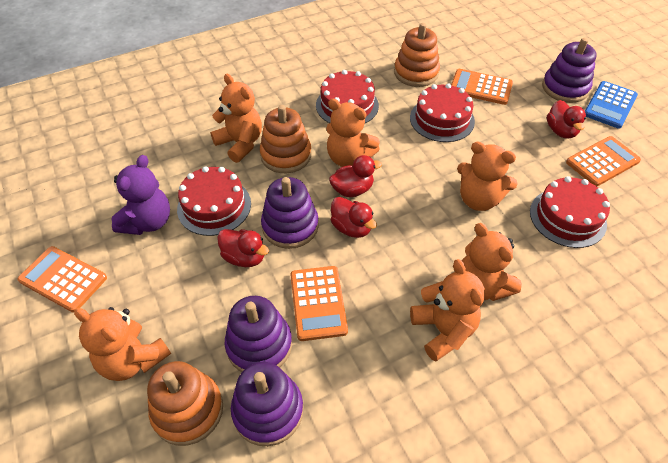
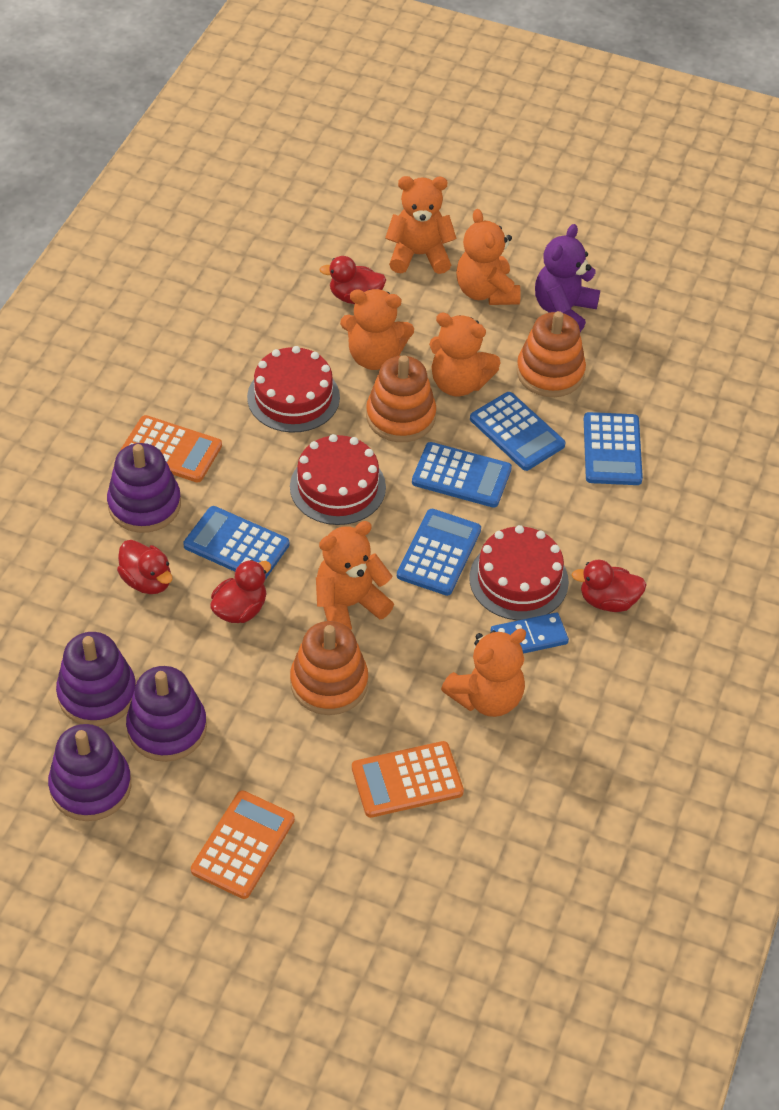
blue calculator: [585,81,638,129] = 1 -> [183,506,289,580] [397,509,481,596] [412,442,512,508] [470,392,566,471] [584,412,643,485] = 5
blue domino: none = 0 -> [491,613,569,654] = 1
orange calculator: [18,246,107,313] [290,266,348,341] [451,69,513,105] [566,136,641,186] = 4 -> [120,415,222,482] [191,790,295,899] [352,741,464,818] = 3
red cake: [177,166,251,236] [316,70,379,123] [410,83,475,142] [530,176,610,248] = 4 -> [247,346,340,433] [290,434,386,525] [469,525,569,620] = 3

